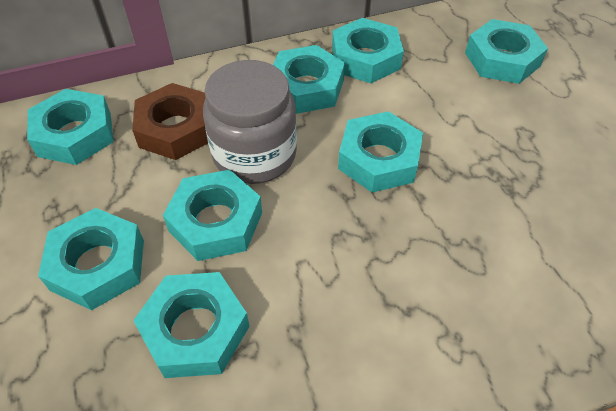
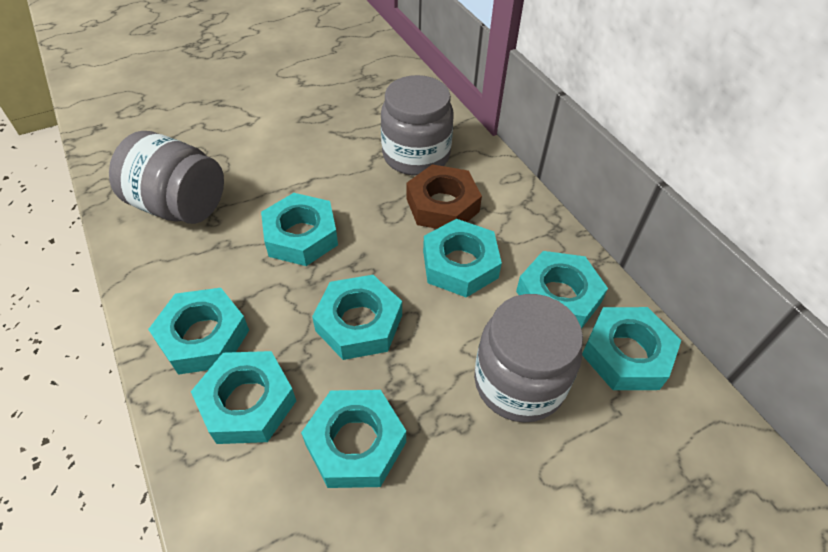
grey jar: [203,60,297,184] = 1 -> [109,131,224,224] [381,75,453,176] [474,294,583,423] = 3

